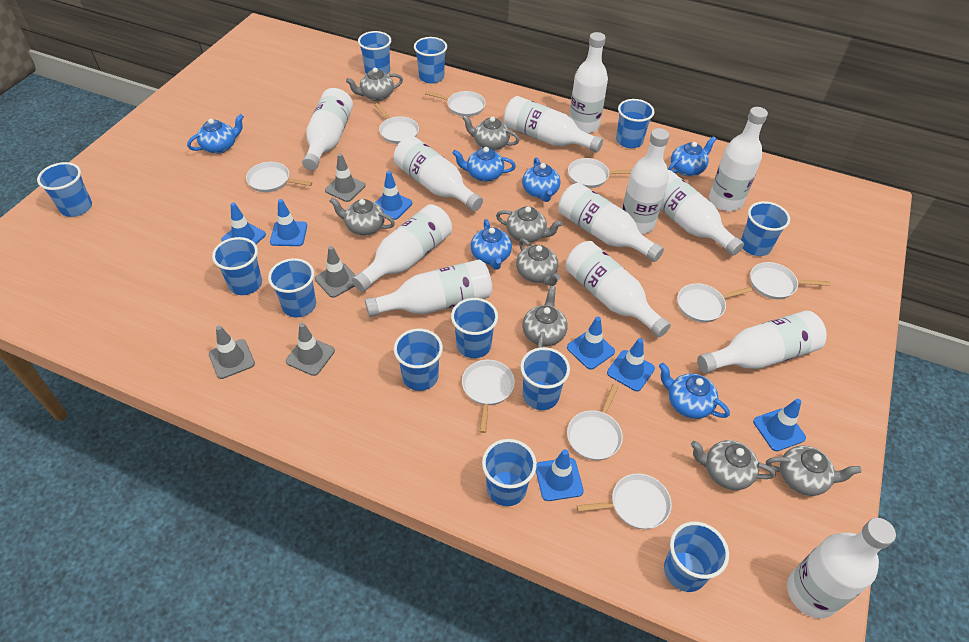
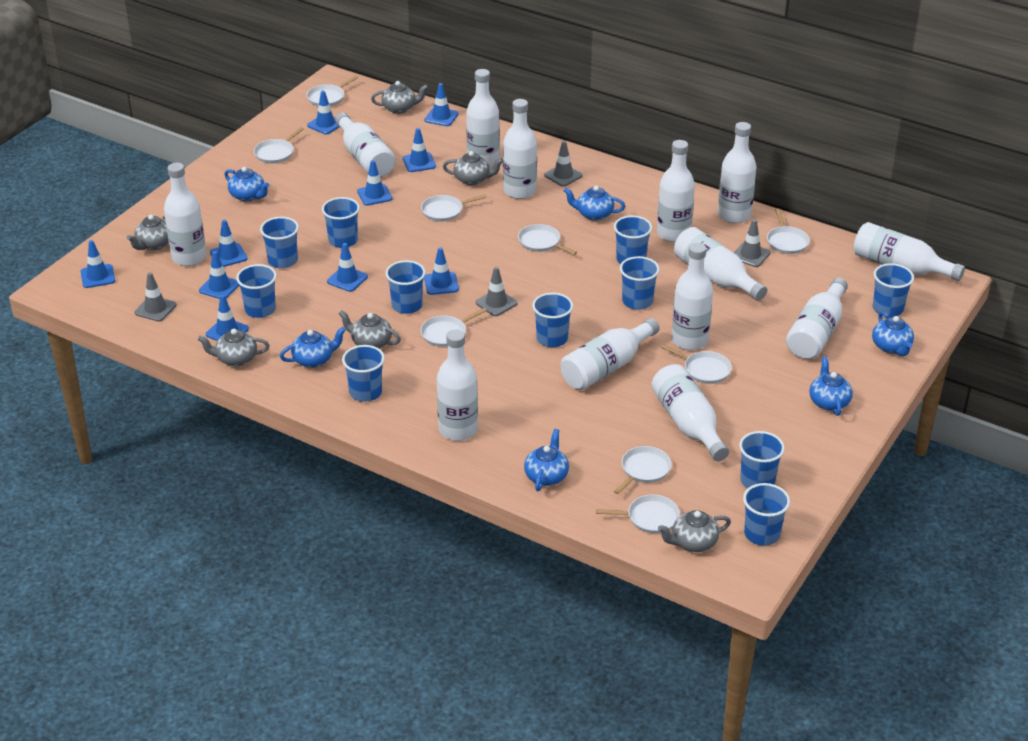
blue cup: [37,162,92,217] [212,237,262,295] [268,258,316,317] [358,31,391,74] [394,329,443,391] [414,37,447,84] [451,298,498,358] [482,439,537,506] [520,347,570,410] [616,99,655,148] [664,521,729,592] [741,201,790,256] = 12 -> [236,264,277,318] [260,217,299,268] [322,197,360,248] [342,345,385,402] [385,260,426,314] [532,293,573,347] [614,215,652,264] [620,256,660,310] [739,431,785,488] [743,483,790,546] [873,263,914,317] = 11
blue traffic cone: [221,202,266,244] [270,199,307,246] [375,171,412,220] [536,449,584,501] [567,317,615,370] [607,338,655,391] [753,399,806,451] = 7 -> [80,240,115,288] [199,251,239,299] [206,295,249,341] [210,220,248,267] [307,90,339,135] [327,243,368,292] [357,160,392,206] [403,128,436,172] [424,83,459,126] [424,247,459,295] = 10
grey teapot: [330,197,395,236] [346,68,403,101] [462,115,519,151] [496,206,562,243] [516,238,561,286] [522,286,568,348] [691,440,776,490] [766,445,861,496] = 8 -> [127,215,169,250] [198,329,269,367] [338,310,401,348] [371,81,428,114] [443,151,503,185] [658,510,731,552] = 6

